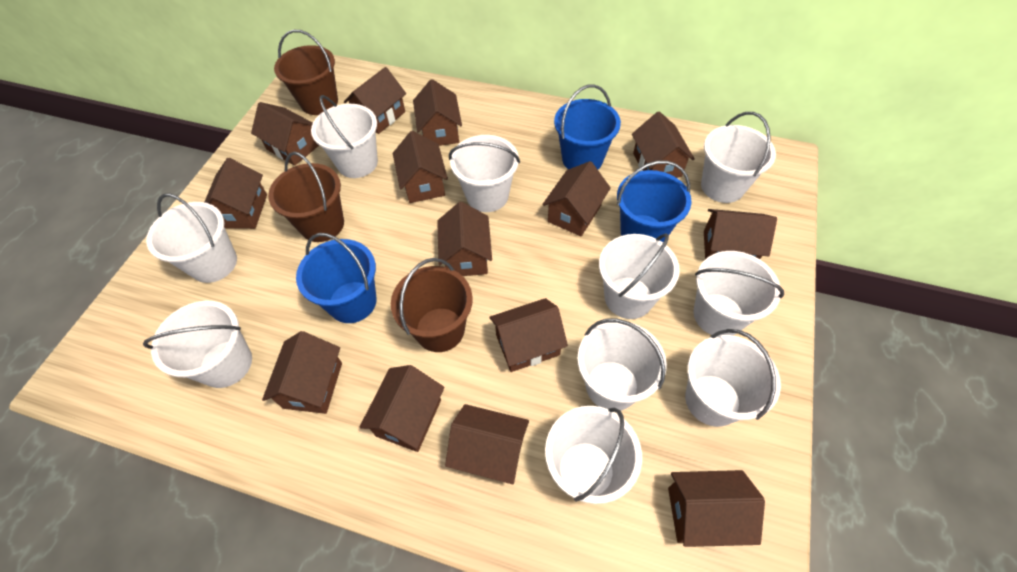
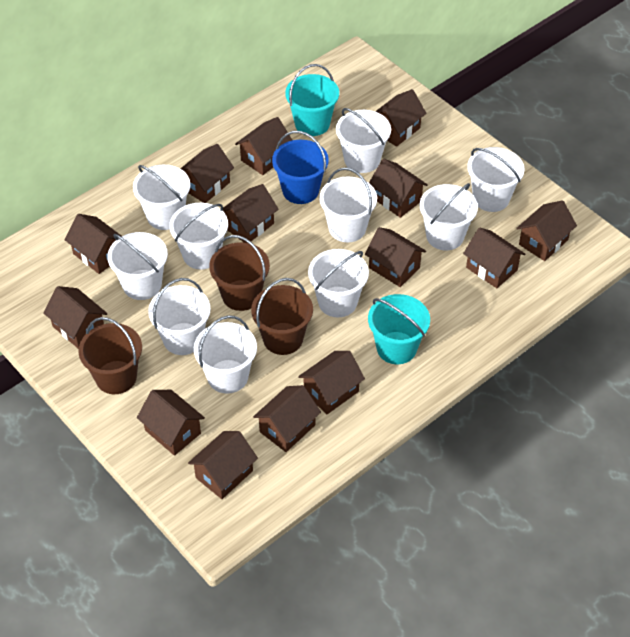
blue bucket: [296,233,377,323] [554,84,621,169] [617,160,692,242] = 3 -> [272,131,329,204] = 1
turquoise bucket: none = 0 -> [285,64,339,136] [368,294,430,364] = 2

